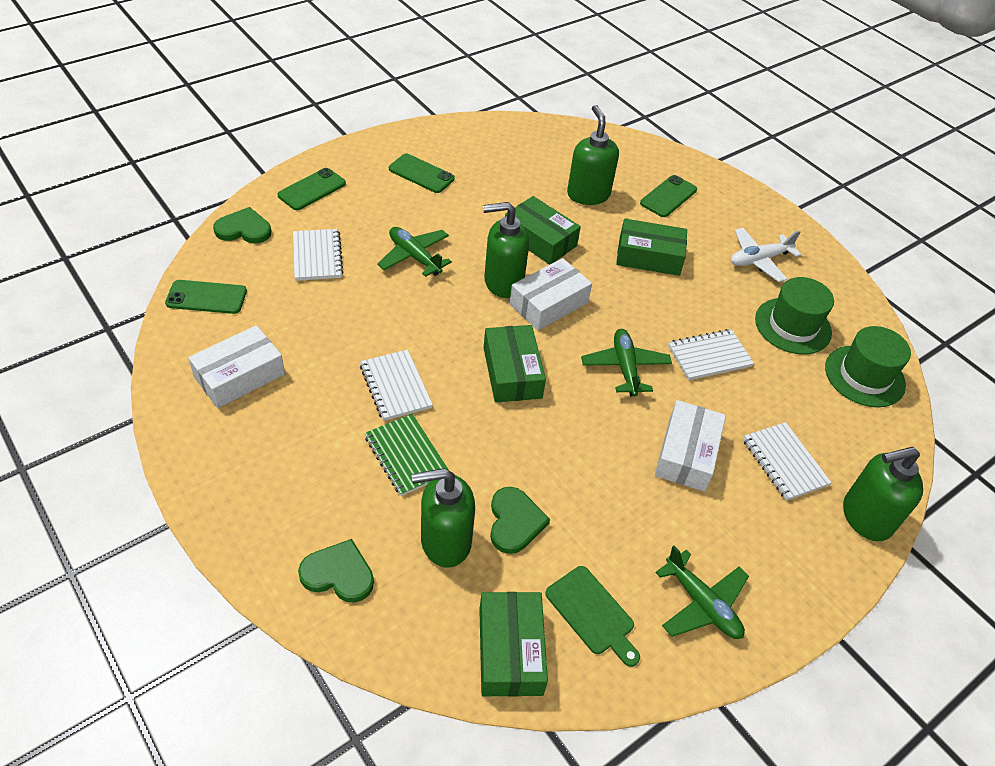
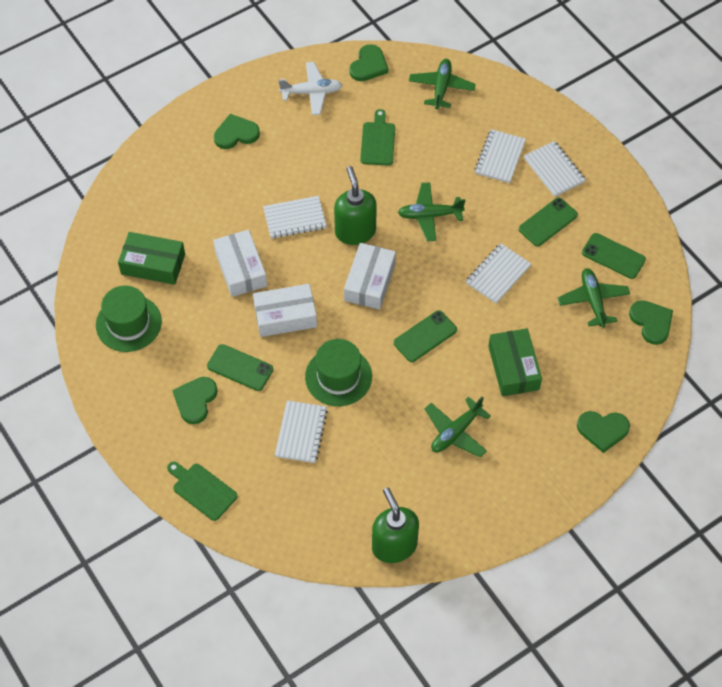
green box: [479,592,548,697] [484,325,546,402] [505,196,581,265] [616,219,687,276] = 4 -> [118,232,185,285] [488,328,542,396] = 2
green cutting board: [545,566,640,667] = 1 -> [167,462,237,521] [360,109,395,166] = 2
green heart: [213,207,271,243] [298,539,374,603] [490,487,550,554] = 3 -> [172,377,218,424] [214,114,260,149] [349,44,389,81] [577,411,630,453] [629,300,673,345] = 5
green notebook: [365,414,449,496] = 1 -> none = 0
green plane: [377,227,452,277] [581,329,672,396] [655,546,749,639] = 3 -> [398,182,465,241] [409,59,476,109] [425,396,491,458] [558,268,630,328] = 4
green soap dispenser: [412,468,475,568] [483,202,529,298] [567,105,619,205] [843,447,923,541] = 4 -> [334,166,377,245] [372,488,419,563] = 2
white notebook: [293,229,343,281] [360,349,433,421] [668,329,754,380] [743,422,832,501] = 4 -> [263,196,327,239] [275,400,328,463] [466,243,531,304] [474,129,526,183] [524,141,586,197] = 5

